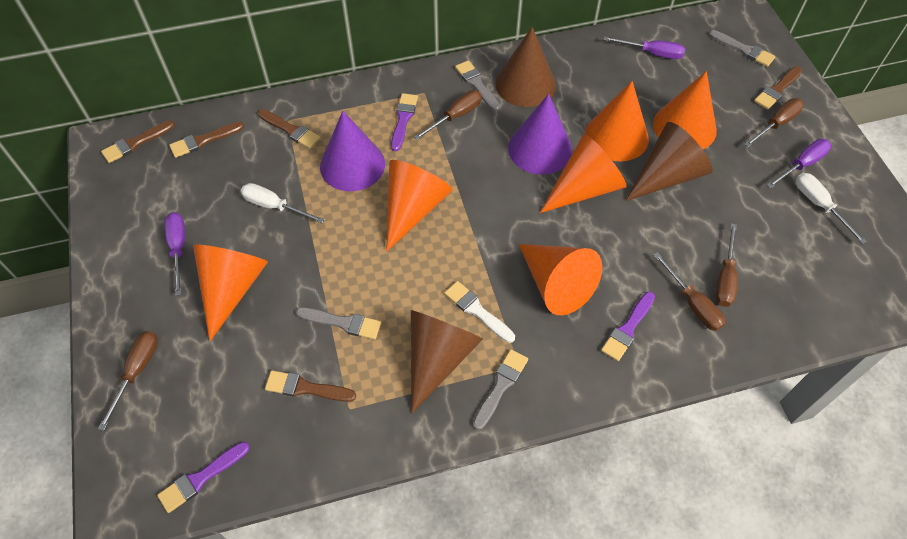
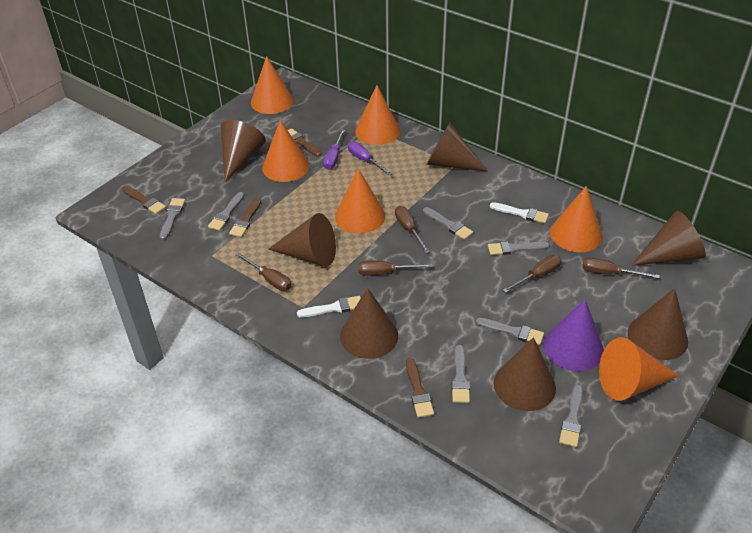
brown brush: [101,120,175,163] [169,122,244,158] [258,109,320,149] [265,370,356,402] [754,66,802,109] = 5 -> [122,186,166,214] [229,197,261,237] [288,128,322,157] [406,358,434,418] = 4
brown cone: [411,310,483,413] [495,27,556,107] [625,122,713,201] = 3 -> [221,120,266,182] [268,213,336,267] [340,287,398,359] [426,123,488,172] [494,337,556,411] [628,288,688,360] [631,211,706,266] = 7
grey brush: [296,307,381,340] [455,60,500,111] [473,349,528,430] [709,30,775,67] = 4 -> [160,198,185,240] [208,192,244,231] [423,207,473,240] [452,345,470,403] [476,318,544,345] [488,241,550,255] [559,385,583,447] = 7
purple brush: [157,442,250,513] [391,93,418,151] [601,292,655,361] = 3 -> none = 0
purple cone: [320,111,385,191] [508,94,572,175] = 2 -> [543,299,604,371] = 1
purple screwdriver: [164,212,185,296] [603,36,685,59] [766,139,831,189] = 3 -> [323,129,345,170] [348,141,392,176] = 2
white brush: [444,281,515,343] = 1 -> [297,296,361,317] [490,202,549,224] = 2
white screwdriver: [241,183,325,223] [796,173,867,244] = 2 -> none = 0

